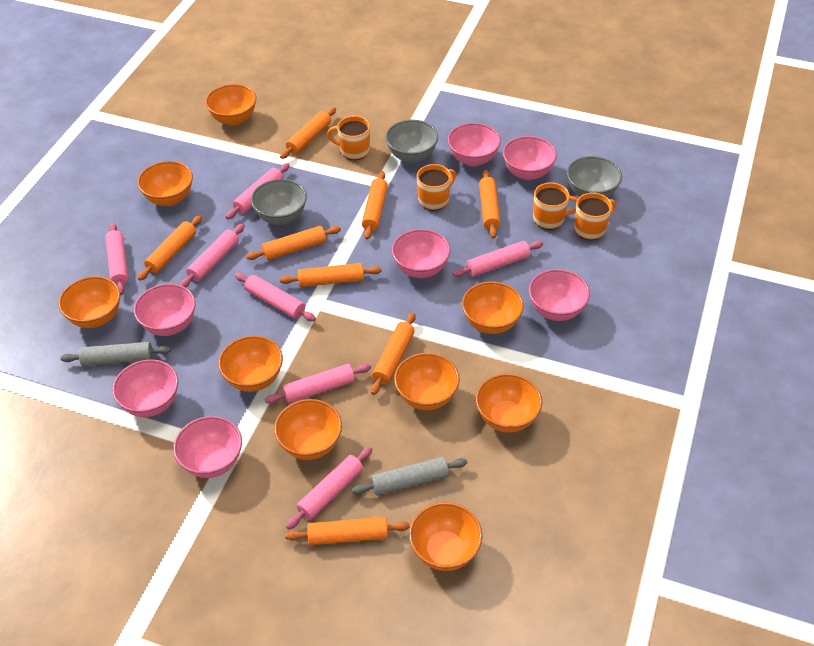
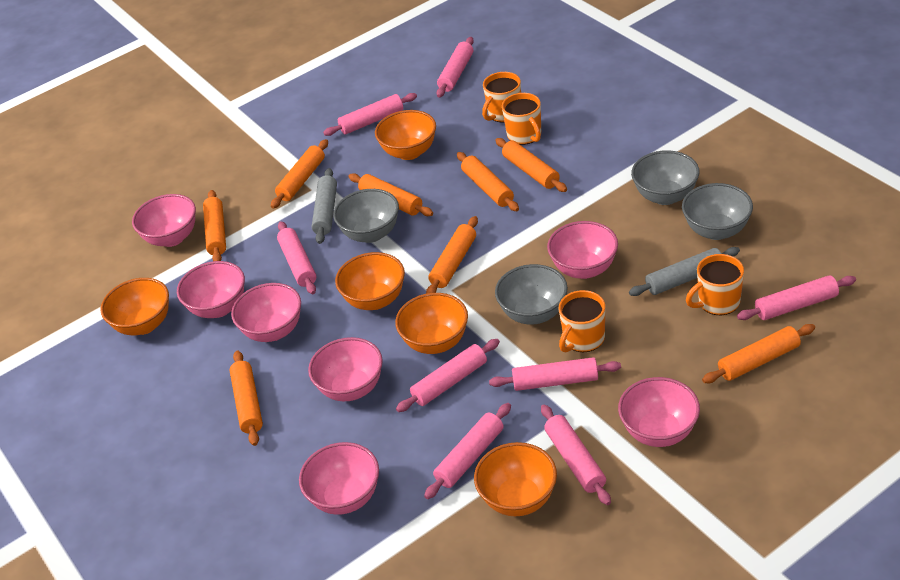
grey bowl: [251,179,307,225] [385,120,438,163] [567,156,622,198] = 3 -> [333,189,399,243] [495,264,568,325] [631,150,700,205] [682,183,753,240] = 4
orange bowl: [58,276,120,328] [137,161,193,206] [205,84,256,126] [218,335,283,392] [274,399,342,460] [394,353,460,410] [409,502,483,571] [462,281,524,334] [476,373,542,433] = 9 -> [100,278,169,335] [335,252,405,310] [375,110,436,160] [395,293,468,354] [474,442,557,516] = 5
pink rolling pin: [105,223,128,295] [180,224,245,287] [226,163,290,219] [235,273,316,321] [265,364,371,404] [286,447,372,529] [453,241,543,277] = 7 -> [277,221,316,294] [323,93,417,136] [396,339,500,412] [424,403,511,499] [436,37,474,97] [489,357,621,391] [541,405,611,505] [737,275,856,320] = 8

